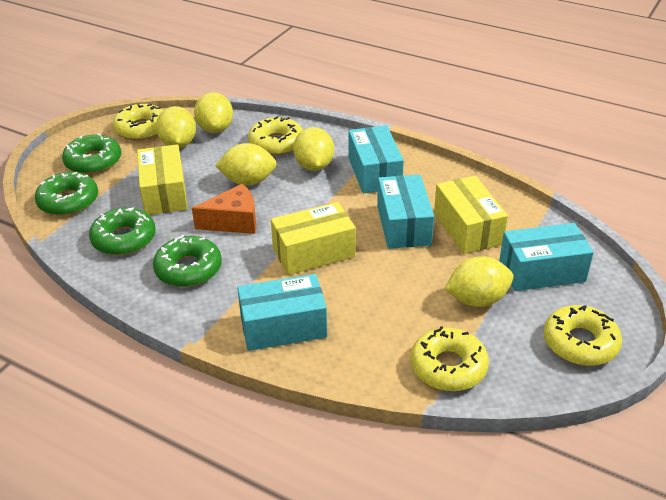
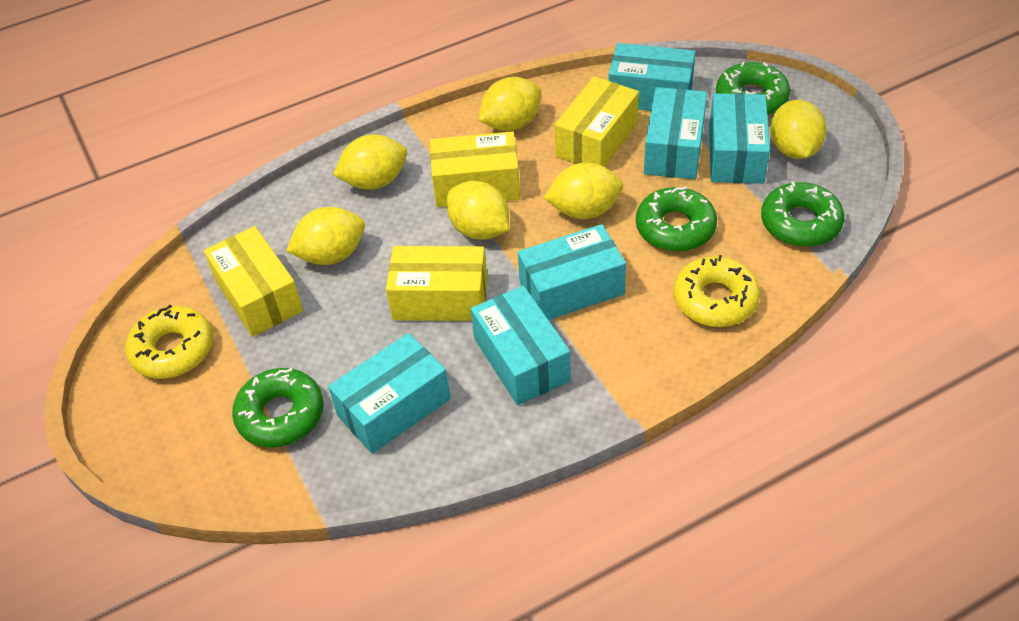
orange cheese: [192,184,256,234] = 1 -> none = 0
turquoise box: [237,274,327,351] [349,125,404,193] [377,174,434,249] [499,223,594,291] = 4 -> [328,333,451,454] [471,286,571,405] [518,224,626,320] [608,43,696,111] [644,87,707,179] [709,93,770,184] = 6
yellow box: [137,144,188,215] [271,202,356,275] [434,176,508,254] = 3 -> [204,226,303,337] [386,246,487,321] [430,131,520,207] [555,77,639,167] = 4
yellow donut: [113,104,164,140] [248,116,303,155] [411,326,489,391] [544,305,622,366] = 4 -> [125,305,213,379] [674,255,760,327] = 2
yellow lemon: [156,106,196,148] [194,92,233,133] [215,143,277,186] [293,127,334,171] [444,256,514,307] = 5 -> [286,207,365,265] [333,134,407,189] [447,181,509,240] [478,77,541,131] [544,163,623,219] [770,100,827,159] = 6

